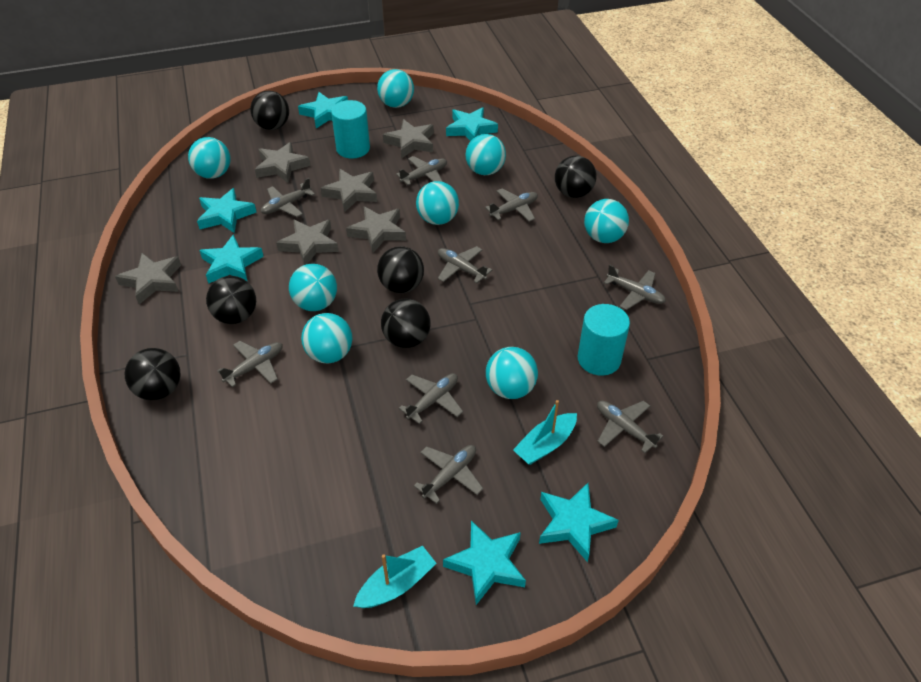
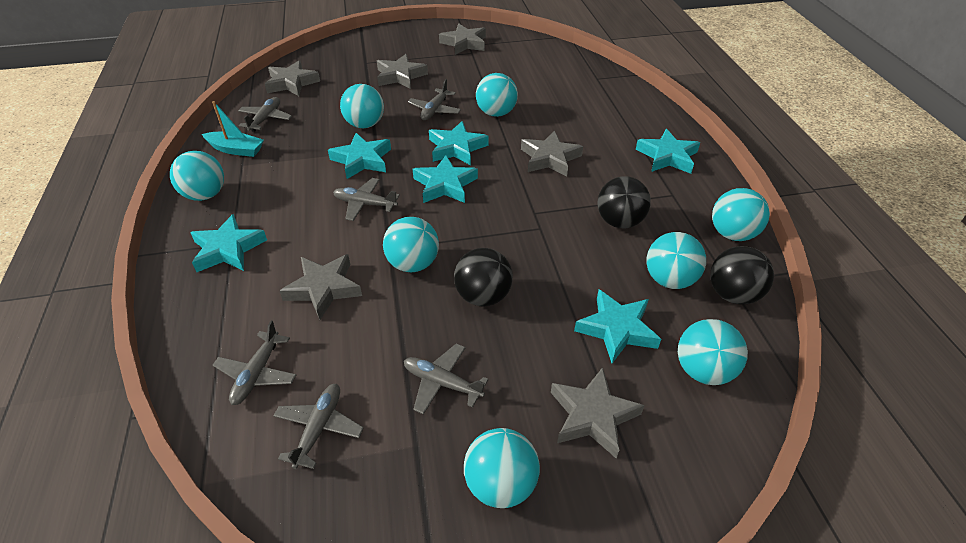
black ball: [125,348,181,401] [206,276,256,324] [250,91,289,130] [377,246,424,293] [381,299,431,348] [555,156,597,198] = 6 -> [454,248,513,307] [598,176,651,228] [710,246,774,305] = 3
grey plane: [217,341,282,387] [261,178,315,217] [396,156,447,185] [399,373,463,424] [414,445,483,504] [438,246,492,284] [485,189,538,222] [597,401,663,453] [604,264,666,310] = 9 -> [213,321,296,405] [238,97,292,132] [273,384,364,469] [333,178,400,221] [404,343,489,414] [408,79,461,120] = 6
turquoise boat: [353,546,437,608] [513,400,577,465] = 2 -> [202,101,264,157] = 1
turquoise cylinder: [331,100,370,159] [578,304,630,376] = 2 -> none = 0

